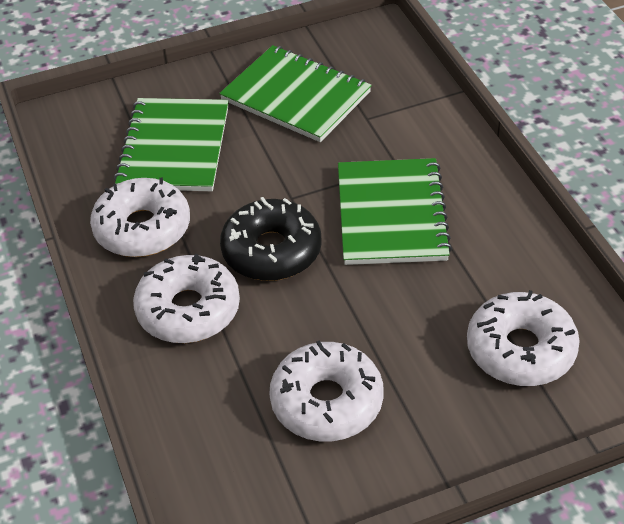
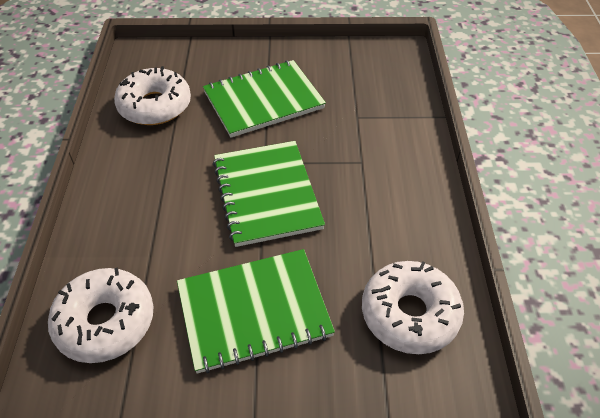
black donut: [220,197,322,281] = 1 -> none = 0
white donut: [90,178,190,257] [133,254,240,343] [269,340,384,441] [467,290,580,386] = 4 -> [48,268,154,363] [114,66,191,125] [362,261,464,354] = 3

